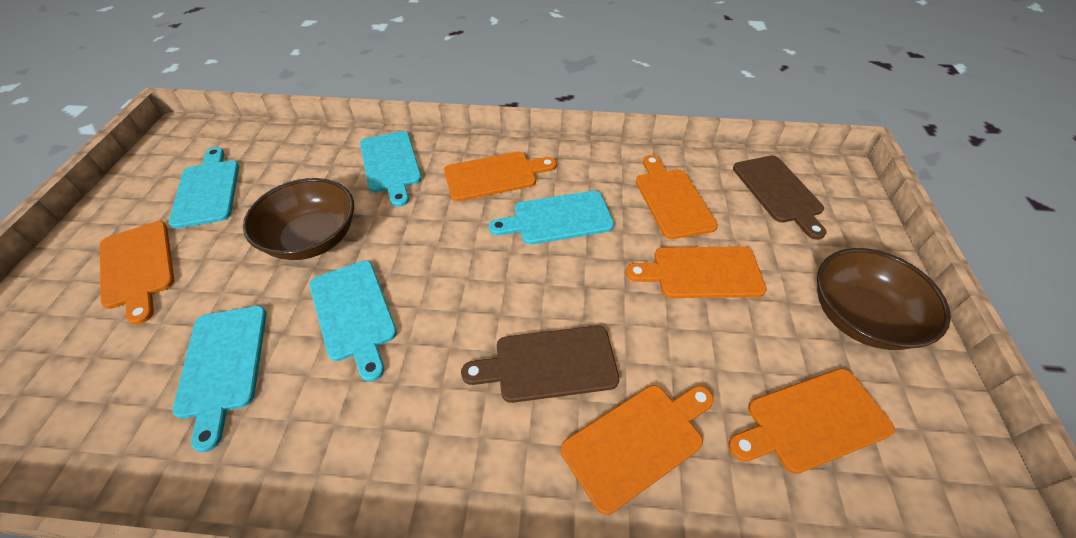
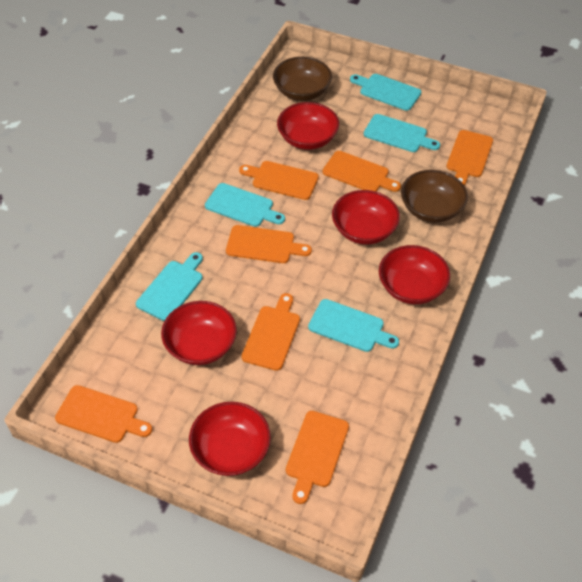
brown cutting board: [461,326,619,403] [733,155,826,240] = 2 -> none = 0
orange cutting board: [100,221,174,325] [444,152,557,201] [561,385,714,515] [626,246,767,298] [636,155,718,239] [728,368,895,474] = 6 -> [55,385,152,443] [226,225,312,263] [239,161,319,200] [241,293,300,371] [286,411,349,504] [323,151,401,192] [447,130,493,186] = 7
red bowl: none = 0 -> [161,301,237,365] [189,402,271,476] [277,102,339,150] [332,190,400,245] [379,245,450,304] = 5

